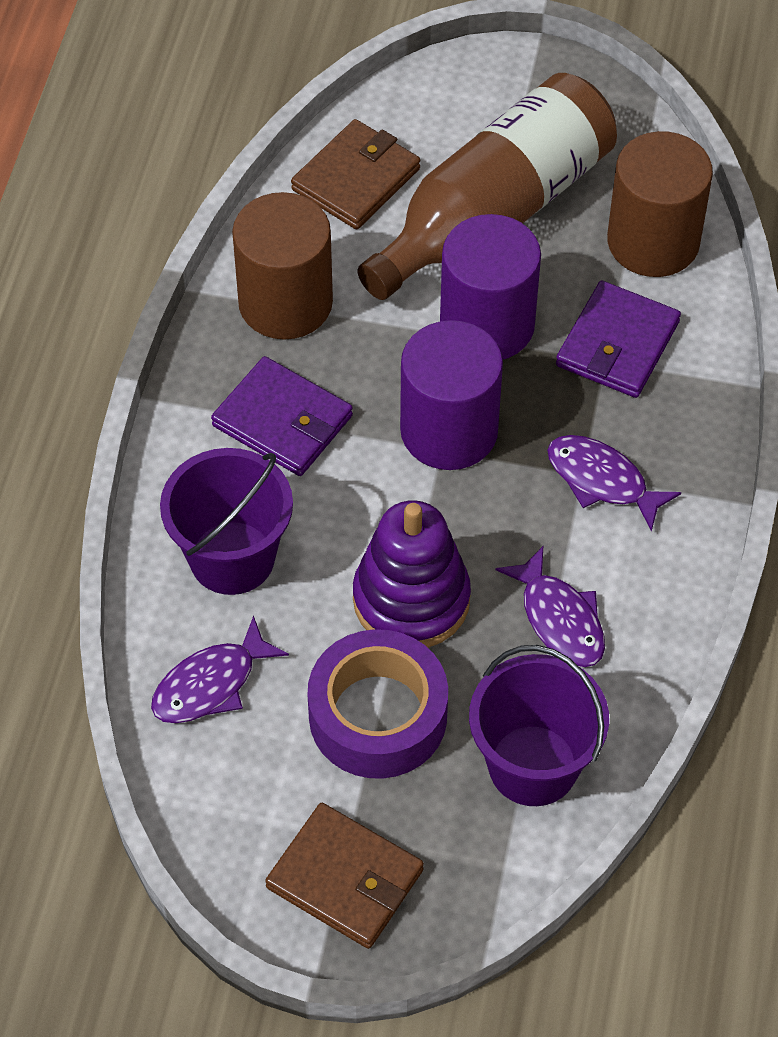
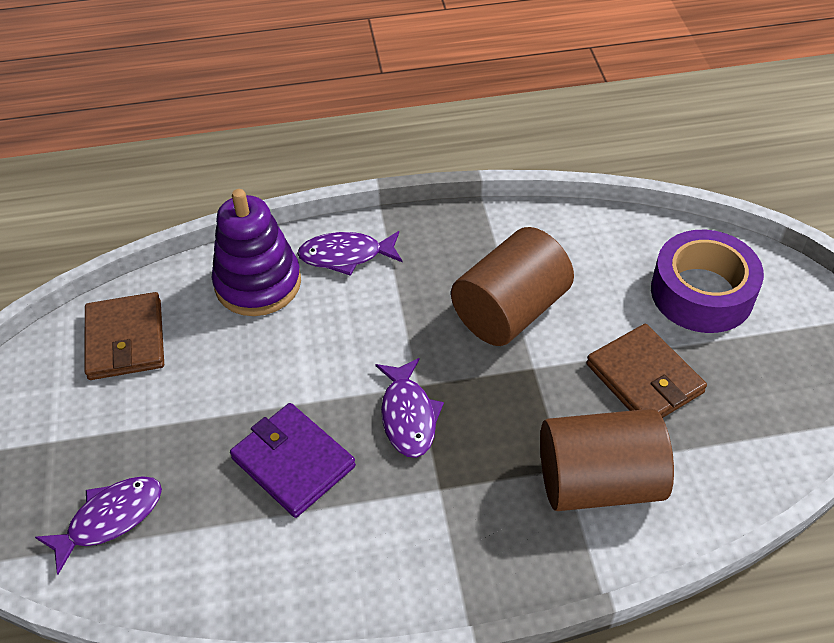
brown bottle: [357,73,617,300] = 1 -> none = 0
purple bucket: [160,448,293,595] [469,645,609,806] = 2 -> none = 0
purple cylinder: [400,320,503,470] [440,214,541,360] = 2 -> none = 0
purple wallet: [211,356,353,476] [556,281,681,398] = 2 -> [230,403,356,518] = 1

